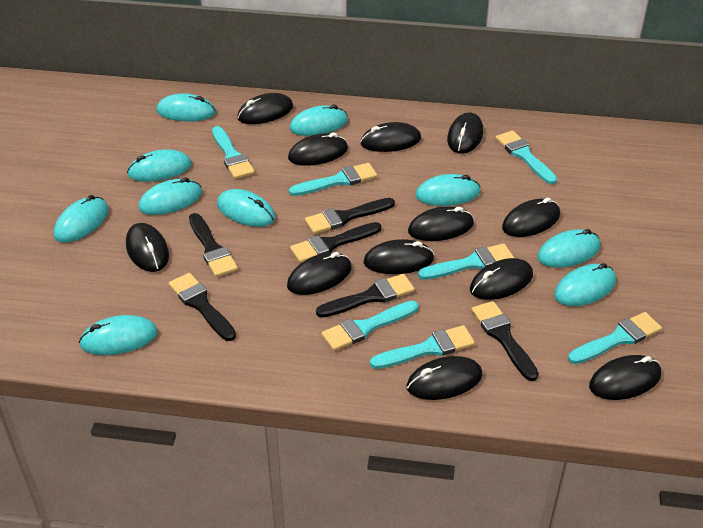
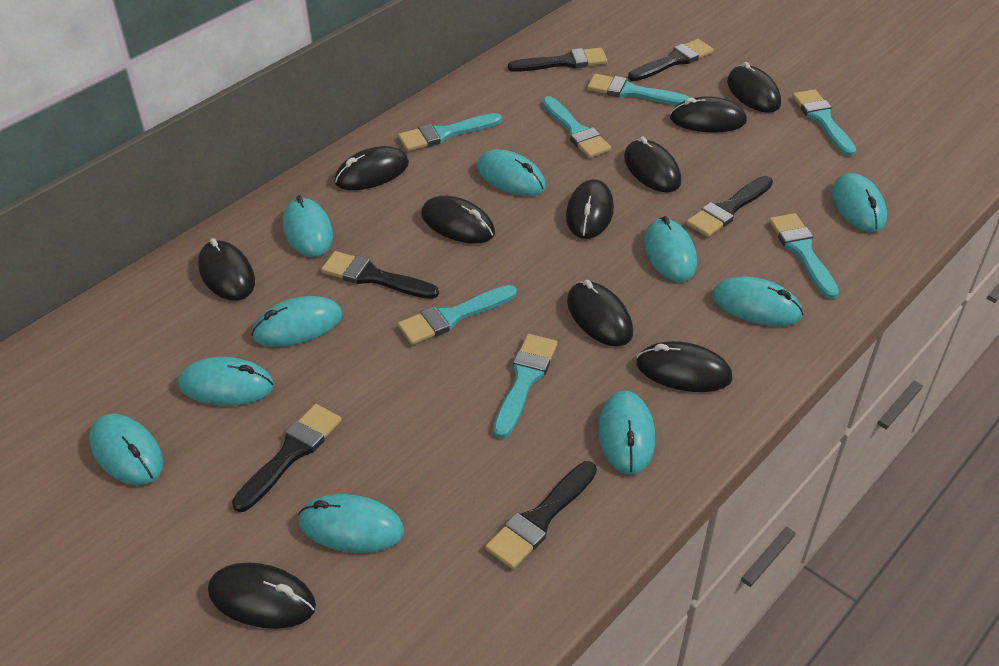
black mouse: [126,223,169,272] [237,93,293,124] [287,252,352,295] [288,133,348,166] [360,122,421,152] [363,239,434,274] [406,356,483,400] [408,206,474,241] [447,112,483,154] [470,258,533,300] [502,197,560,237] [589,355,661,400] = 12 -> [198,238,255,301] [208,562,316,629] [335,146,409,190] [422,196,495,244] [566,179,614,239] [567,280,633,346] [624,136,681,193] [636,341,733,392] [670,96,747,132] [727,62,781,113] = 10

